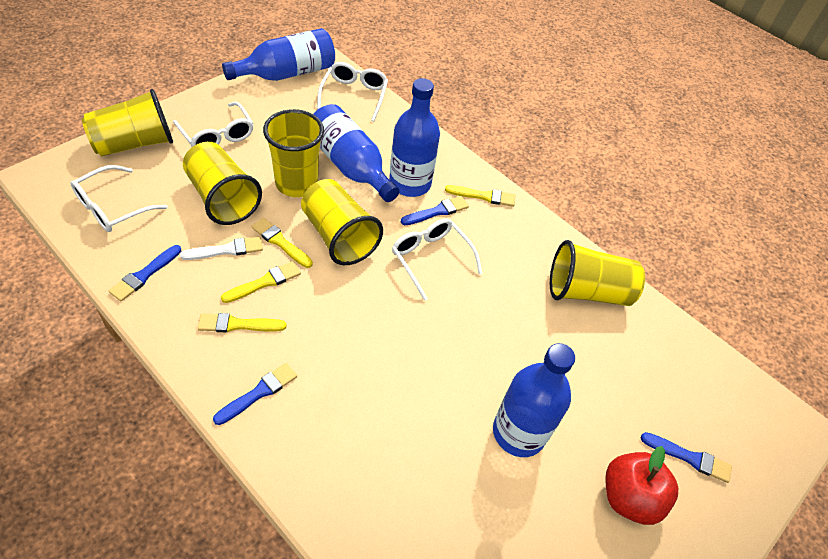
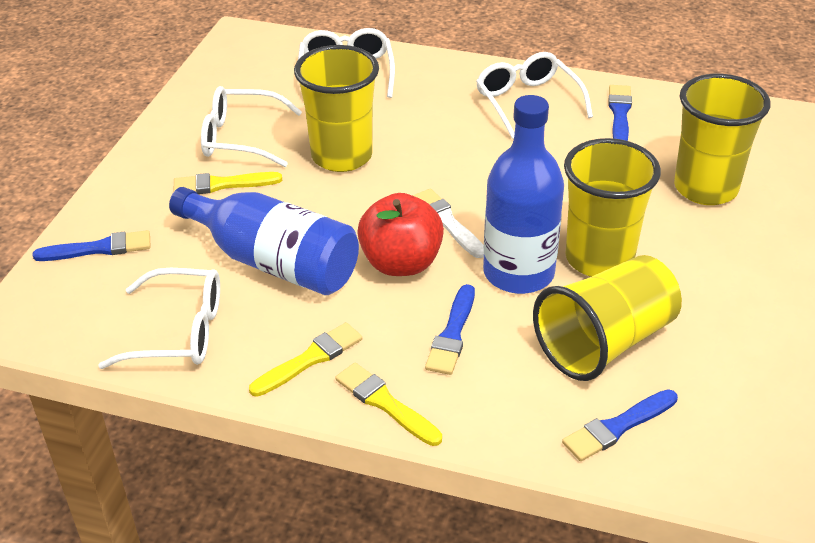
blue bottle: [222,28,335,81] [313,104,400,202] [389,78,440,197] [493,343,575,457] = 4 -> [169,187,359,295] [483,95,564,294] = 2
yellow brush: [198,313,286,332] [221,261,301,303] [251,218,313,268] [445,185,515,207] = 4 -> [174,172,282,194] [249,322,362,397] [335,363,442,446] = 3
yellow cup: [82,89,173,156] [183,142,262,225] [263,109,324,197] [301,179,383,265] [550,240,645,306] = 5 -> [294,45,379,172] [533,255,682,381] [564,138,661,277] [674,74,770,205] = 4

